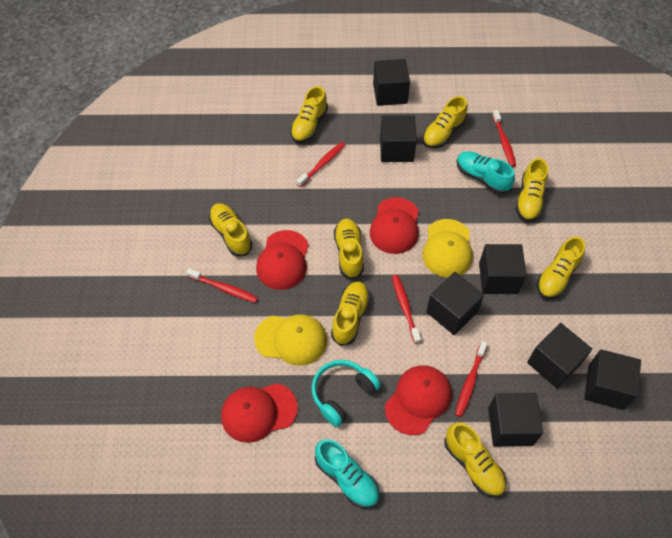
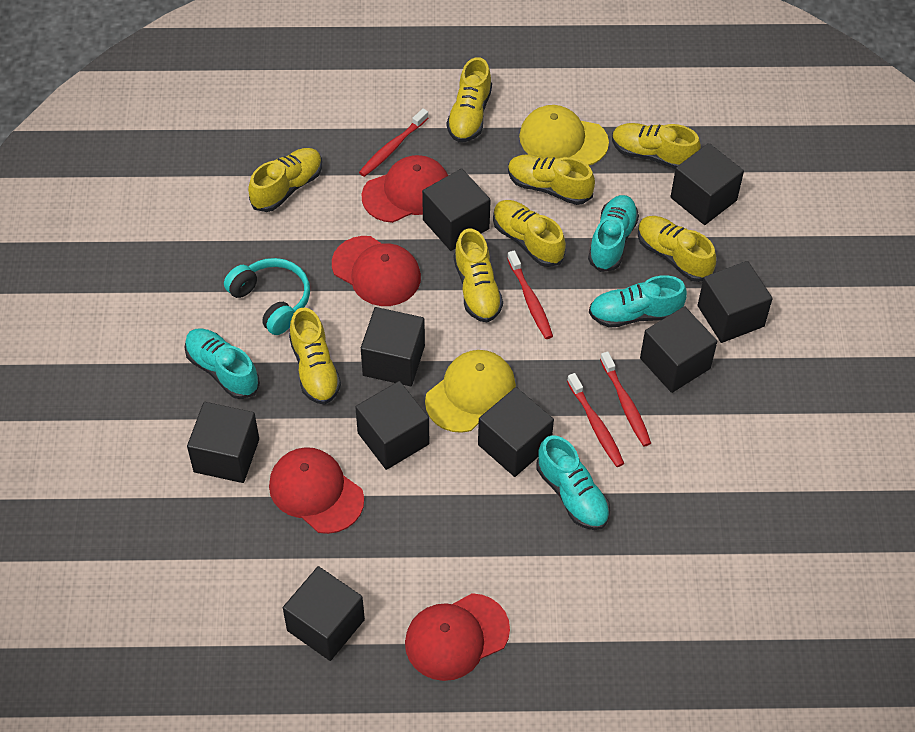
black cube: [373,59,410,106] [380,115,417,162] [426,272,484,335] [479,244,527,294] [488,393,543,447] [527,323,592,389] [584,349,641,410] = 7 -> [187,402,259,483] [283,566,365,661] [355,381,429,470] [361,307,425,386] [422,168,491,251] [478,387,554,477] [640,306,717,393] [671,143,744,225] [698,261,773,343] = 9
red toothbrush: [186,268,258,303] [297,142,345,187] [392,275,421,344] [455,341,487,417] [492,110,516,167] = 5 -> [359,108,428,177] [507,250,553,339] [567,373,624,467] [600,352,651,447] = 4
turquoise shoe: [315,439,379,508] [457,151,515,194] = 2 -> [184,328,260,399] [537,435,610,530] [588,195,639,272] [589,275,687,328] = 4

